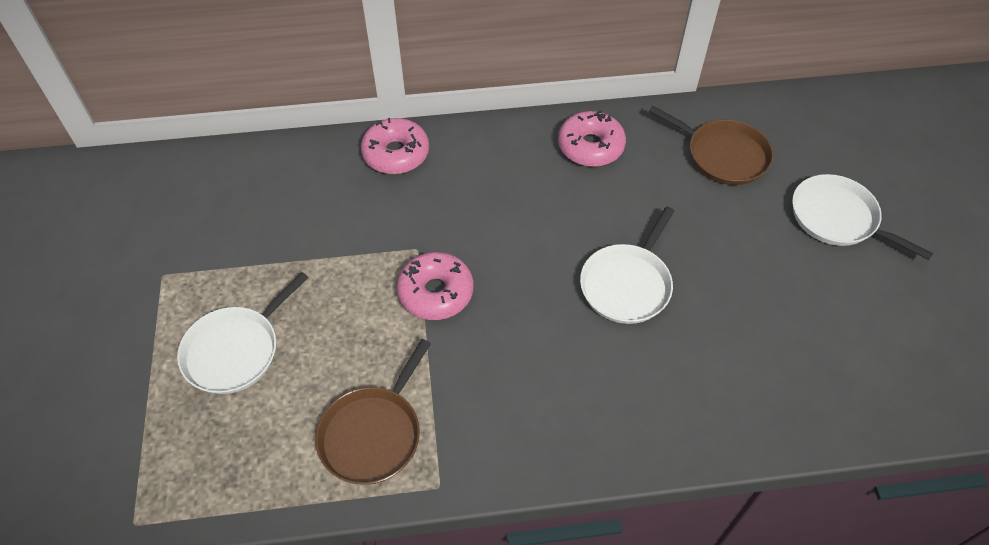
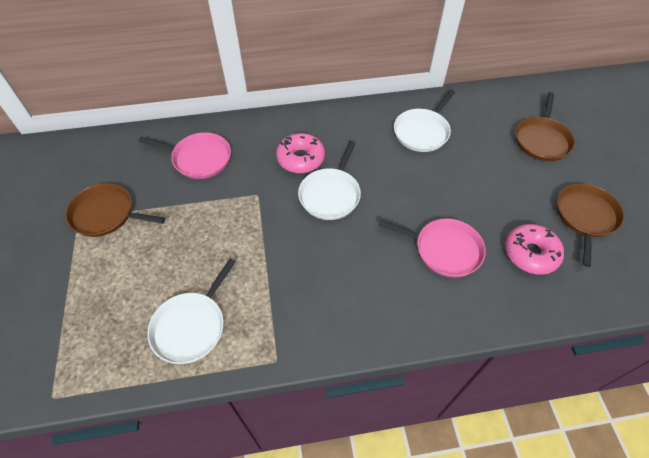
brown pan: [316,339,431,485] [649,106,774,185] = 2 -> [65,183,165,237] [516,92,575,161] [557,183,624,267] = 3
pink donut: [361,118,429,174] [397,252,473,320] [558,110,626,167] = 3 -> [276,133,325,173] [505,224,564,275] = 2
pink pan: none = 0 -> [139,132,231,179] [378,219,486,278] = 2

